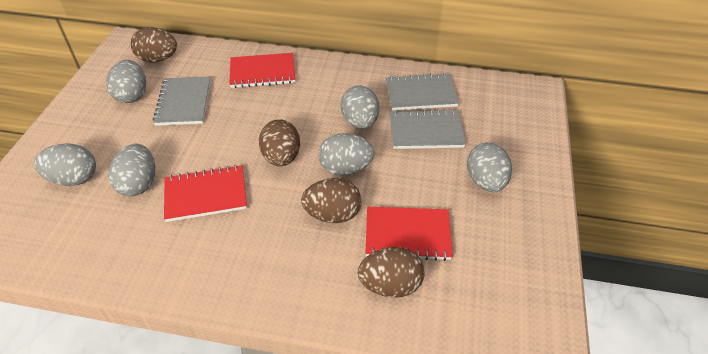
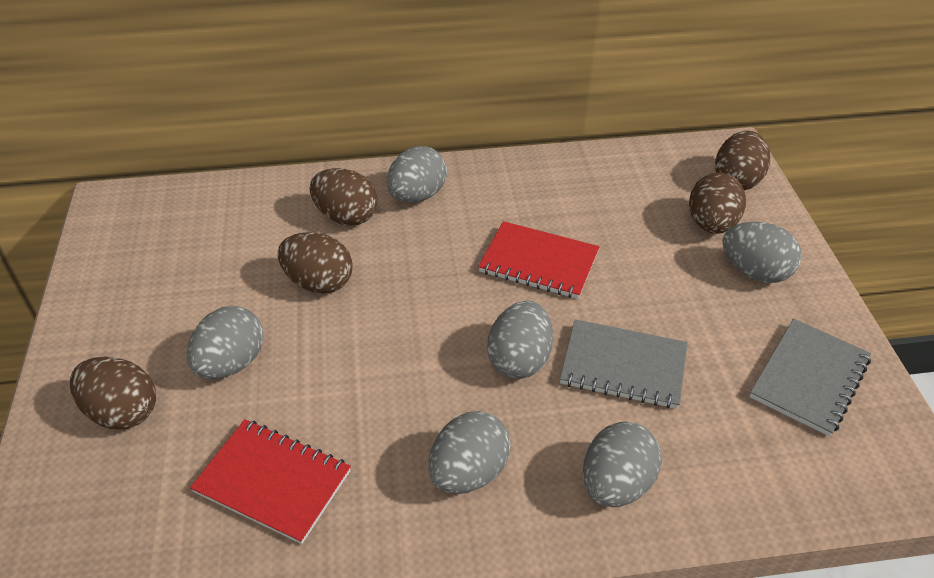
brown egg: [131,27,177,63] [259,119,300,166] [301,178,362,223] [358,247,425,298] = 4 -> [70,356,156,429] [278,232,353,294] [310,168,378,226] [689,173,746,234] [715,130,770,190] = 5
grey notebook: [153,77,211,126] [386,73,459,110] [390,109,466,149] = 3 -> [560,319,688,409] [749,319,871,436] = 2
red notebook: [164,165,247,222] [229,53,295,88] [365,207,453,261] = 3 -> [190,419,351,544] [478,221,599,299] = 2

